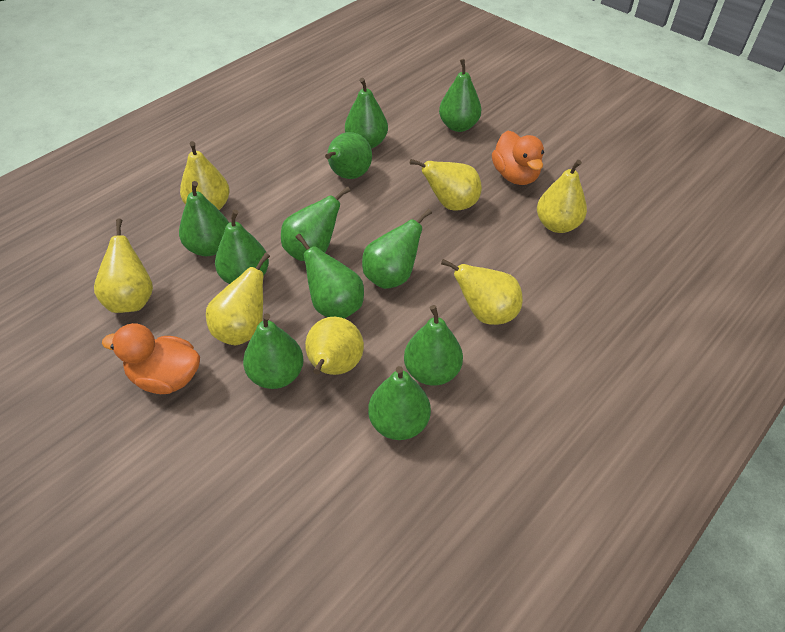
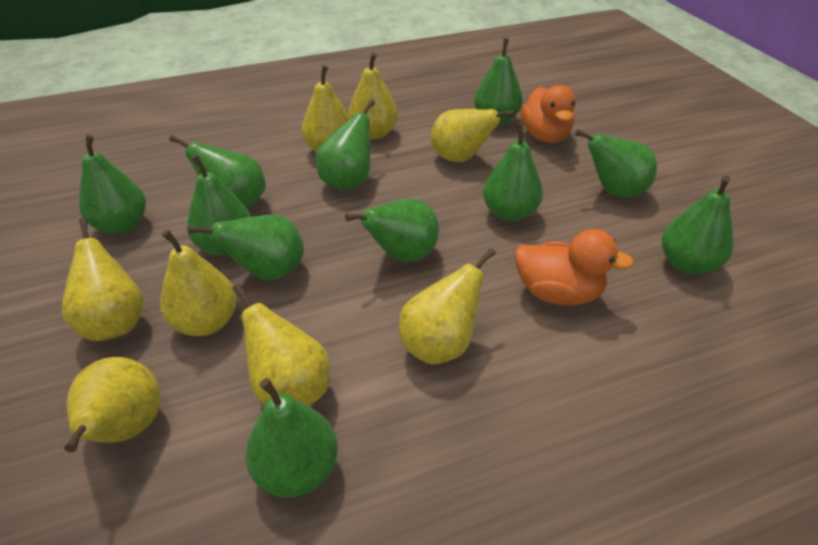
yellow pear: [94,218,153,313] [180,141,230,210] [206,252,270,345] [305,317,364,375] [410,159,482,211] [441,259,523,325] [537,160,587,233] = 7 -> [62,218,144,341] [64,357,161,452] [160,229,237,336] [233,284,330,406] [302,65,350,152] [348,53,398,139] [399,248,496,365] [431,109,515,162] = 8

